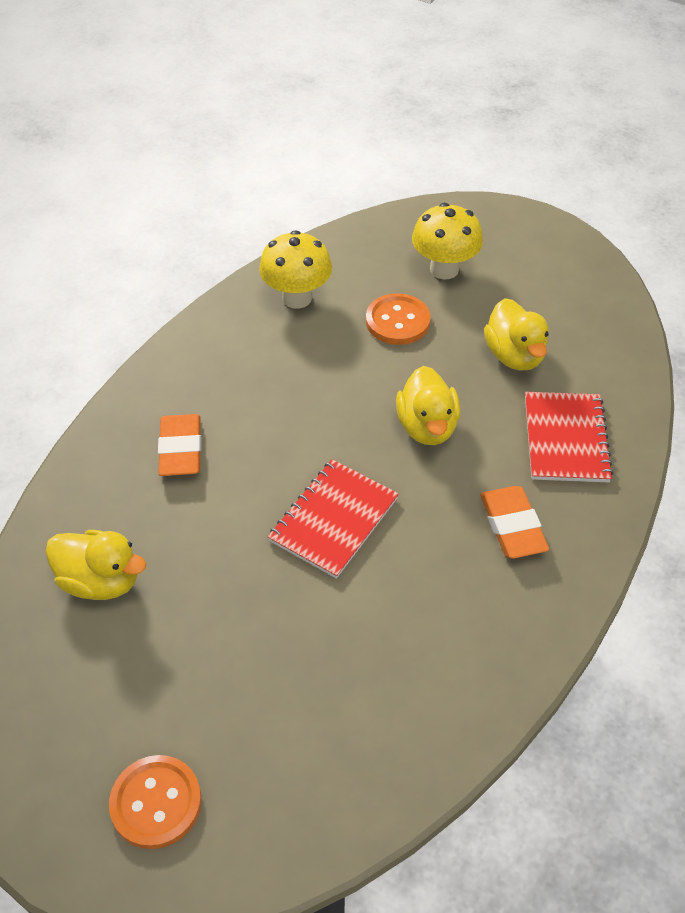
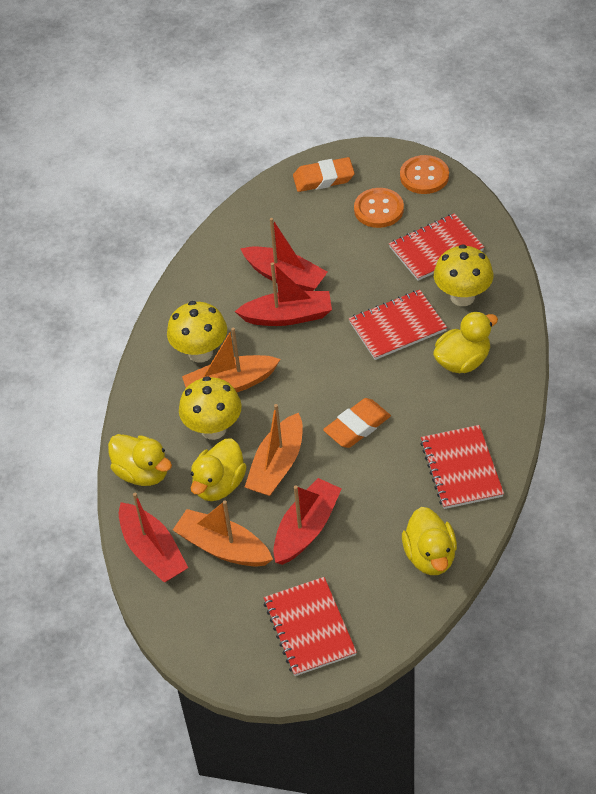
orange boat: none = 0 -> [173,500,273,566] [182,327,281,392] [245,404,303,496] = 3
red boat: none = 0 -> [119,493,188,582] [235,262,332,326] [240,218,327,291] [273,478,342,565] = 4
red notebook: [268,459,399,579] [525,392,613,482] = 2 -> [263,577,357,676] [349,290,447,360] [389,213,484,281] [420,425,504,509] = 4
yellow duck: [45,530,146,600] [396,366,460,445] [484,298,549,371] = 3 -> [108,434,172,486] [191,438,247,501] [402,507,457,575] [433,311,498,373] = 4
yellow mushroom: [259,230,332,309] [412,203,483,279] = 2 -> [167,301,227,363] [179,376,242,440] [434,244,493,306] = 3

